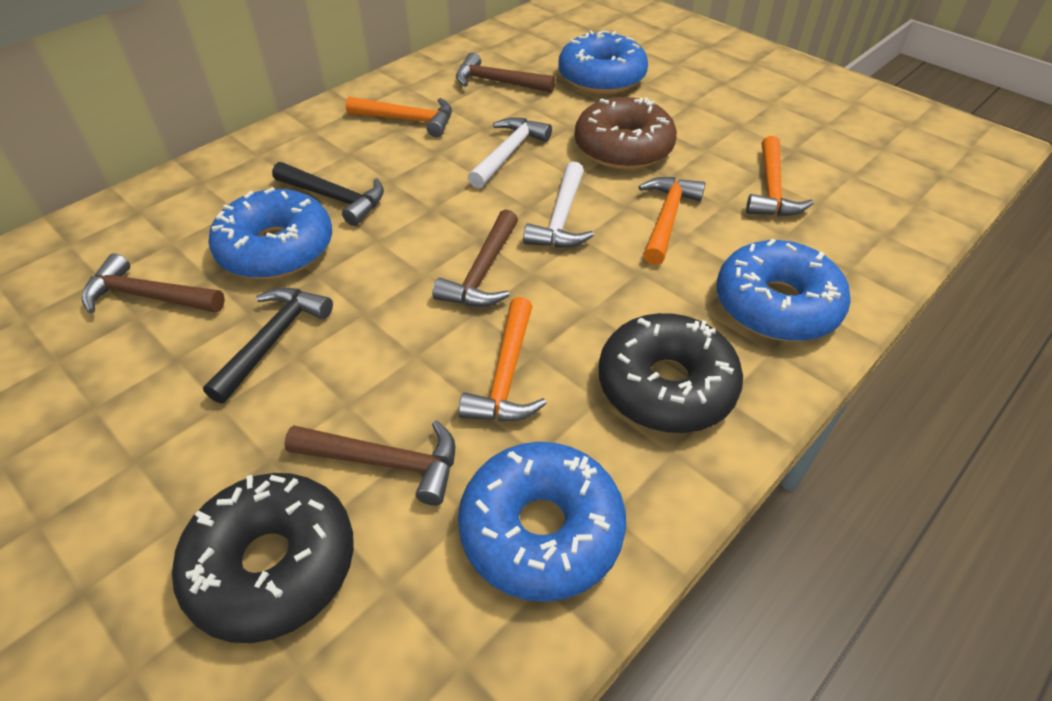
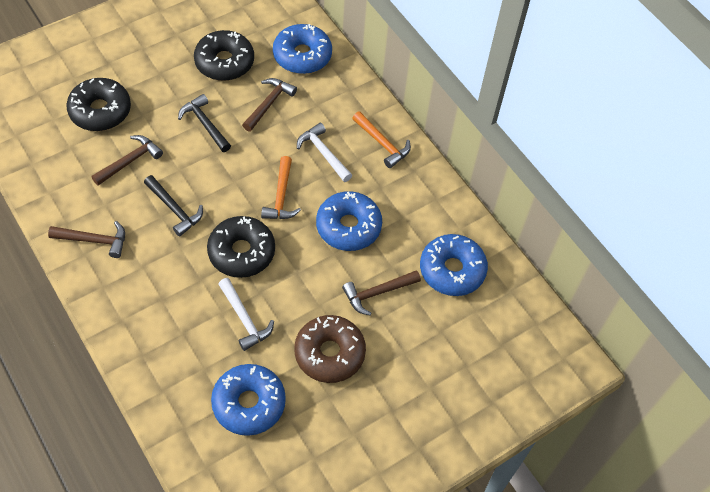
black donut: [172,473,354,643] [599,313,743,433] = 2 -> [66,78,131,131] [194,30,254,81] [207,216,275,278] = 3
orange hammer: [346,97,452,137] [458,297,547,421] [638,177,705,265] [746,136,814,216] = 4 -> [261,156,301,219] [352,111,411,168] = 2

